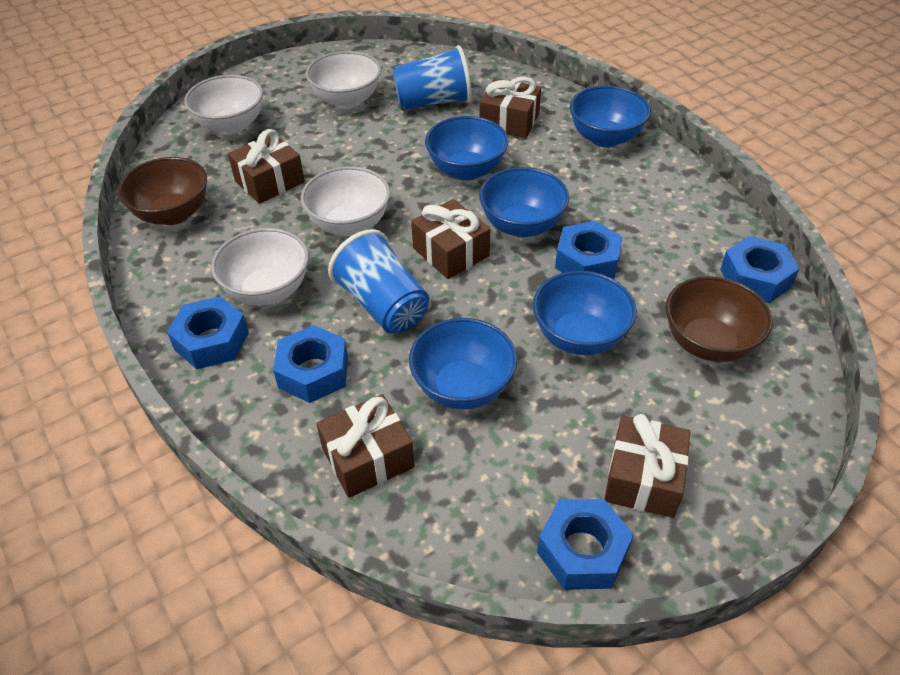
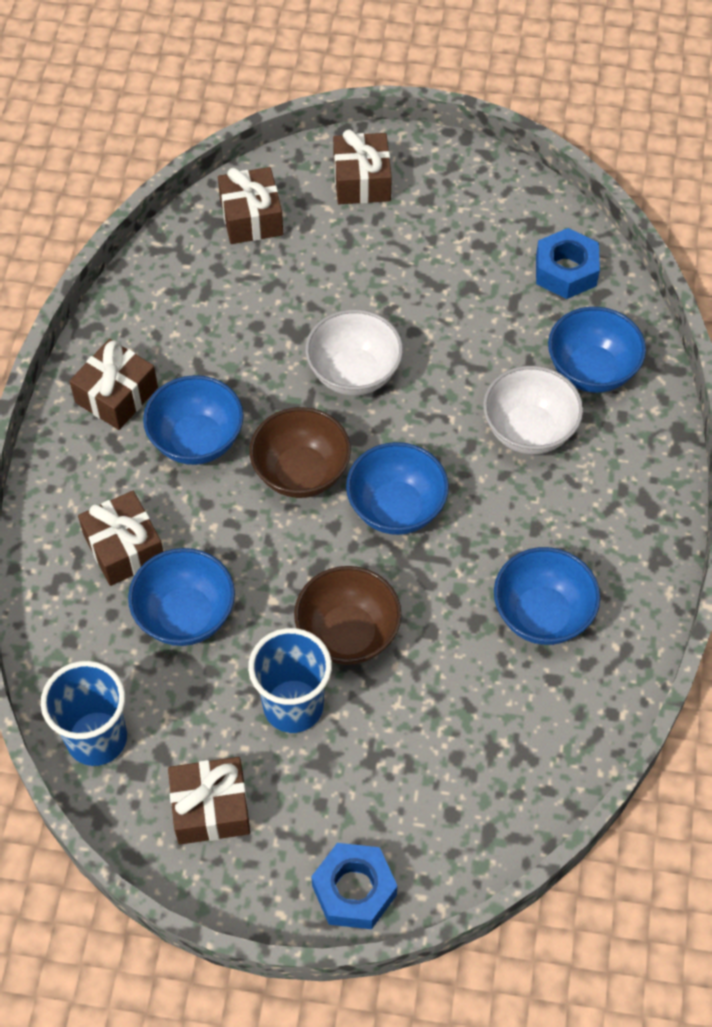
blue nut: [167,296,249,369] [273,325,348,403] [537,499,634,590] [555,221,623,279] [720,236,800,303] = 5 -> [311,843,397,929] [536,228,600,299] = 2
white bowl: [184,75,263,135] [211,228,309,305] [301,166,390,236] [306,51,381,109] = 4 -> [305,309,403,396] [483,366,583,454] = 2

